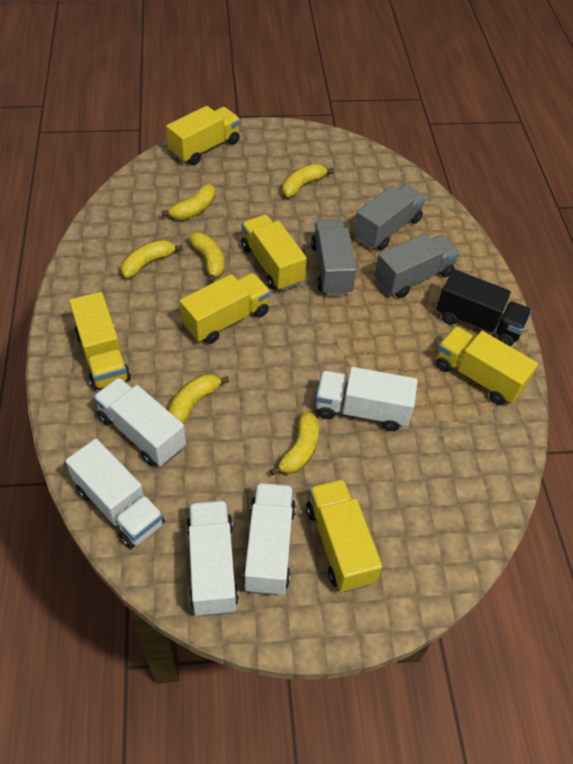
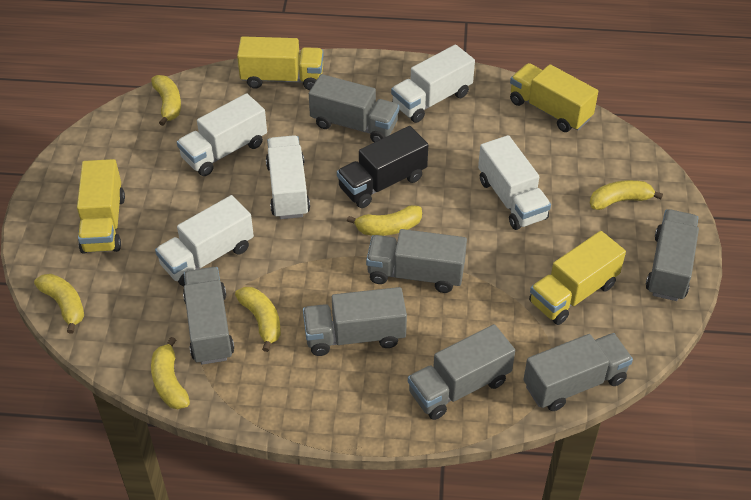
grey truck: [311,219,357,296] [354,184,426,250] [374,234,460,298] = 3 -> [183,267,234,365] [303,287,407,356] [309,74,399,142] [366,229,467,293] [408,324,515,420] [524,333,633,411] [646,209,699,301] = 7
yellow truck: [69,292,131,390] [166,106,240,165] [180,273,271,344] [241,215,307,291] [306,479,382,592] [436,326,538,405] = 6 -> [77,159,125,254] [237,36,324,90] [510,63,598,132] [529,231,626,325] = 4

